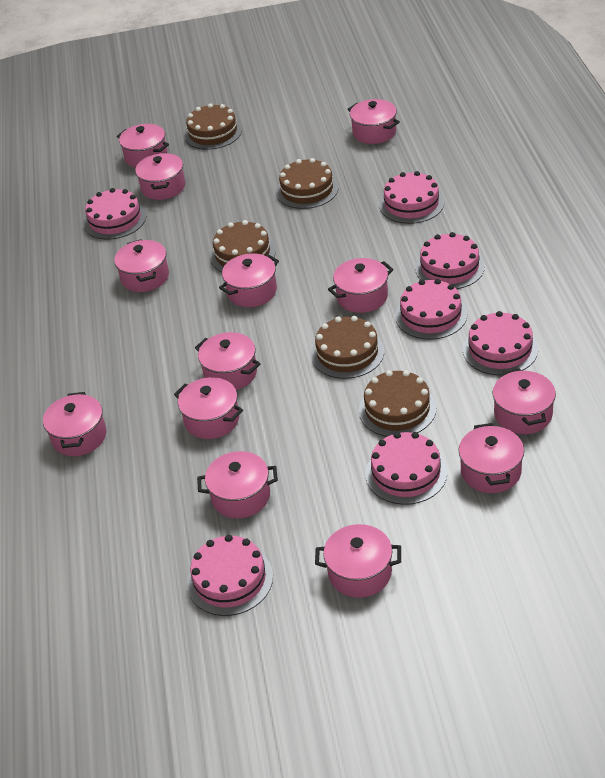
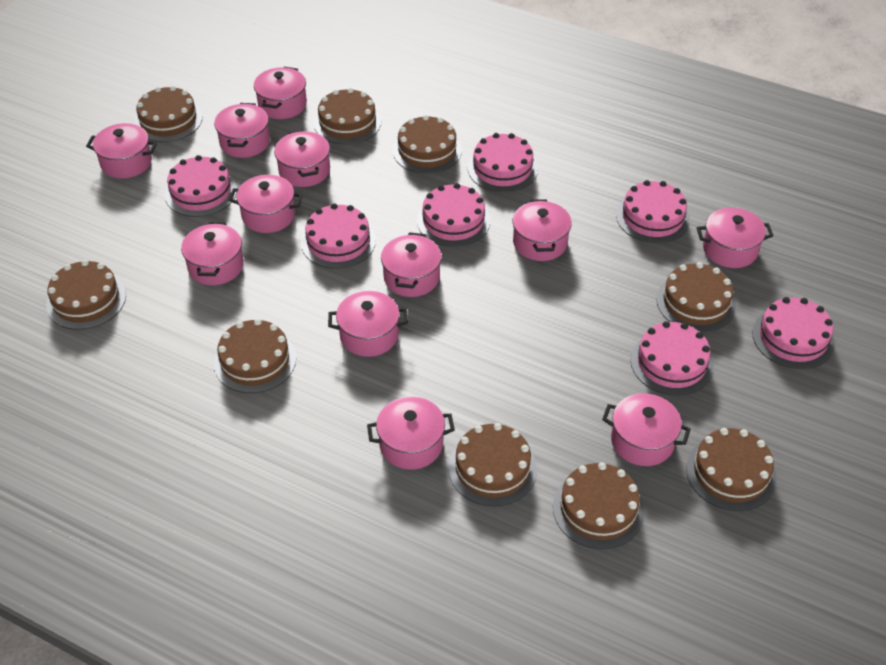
brown cake: [184,103,242,150] [210,220,276,272] [276,158,339,209] [311,316,384,379] [359,370,436,437] = 5 -> [46,260,126,330] [134,86,203,142] [214,319,296,393] [314,88,381,145] [393,115,462,174] [448,423,537,506] [553,462,644,549] [656,262,736,332] [686,428,776,511] = 9
pink pot: [43,392,106,456] [114,239,169,292] [117,124,169,168] [135,153,185,200] [174,377,243,439] [195,332,261,390] [197,451,278,518] [219,253,279,307] [315,524,401,598] [328,258,394,313] [348,99,400,144] [459,423,524,493] [493,368,556,434] = 13 -> [86,123,157,179] [181,222,244,285] [214,103,270,158] [229,175,303,233] [254,67,307,119] [274,130,330,187] [328,291,408,357] [367,397,455,470] [381,232,442,297] [513,199,572,261] [602,393,691,466] [697,208,773,268] = 12

